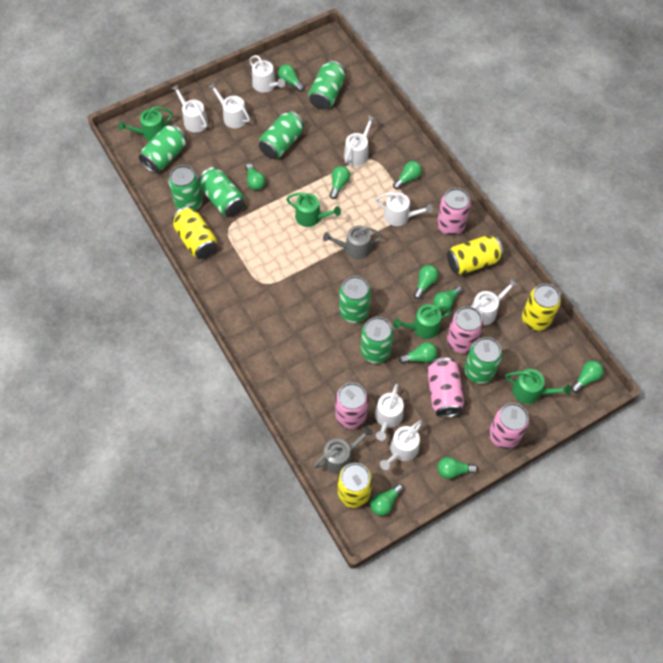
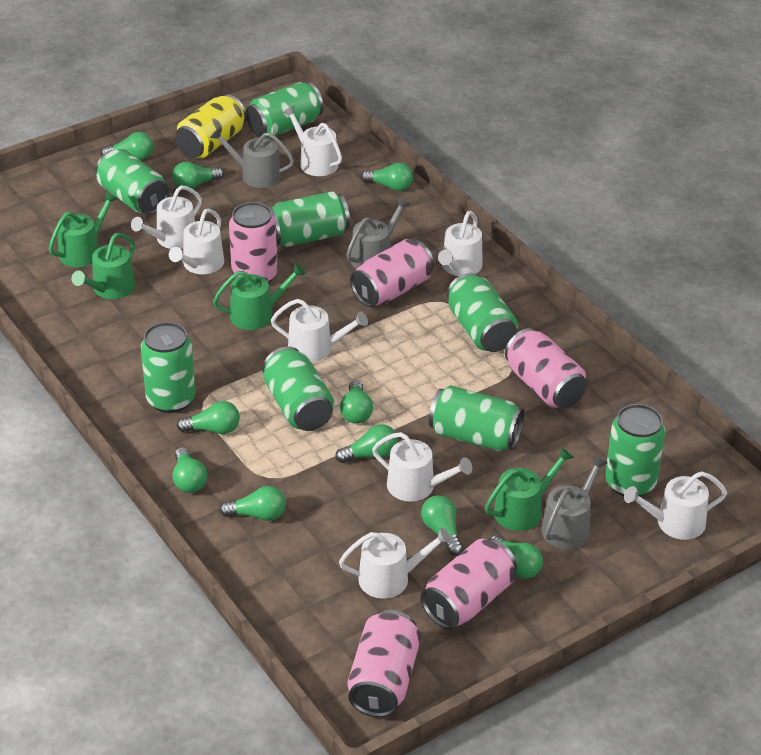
grey watering can: [314,426,373,474] [323,226,382,259] = 2 -> [210,128,294,188] [346,197,410,269] [542,455,607,549] = 3
yellow can: [172,207,217,259] [338,463,372,508] [447,235,503,275] [522,284,561,331] = 4 -> [175,94,247,158] = 1

